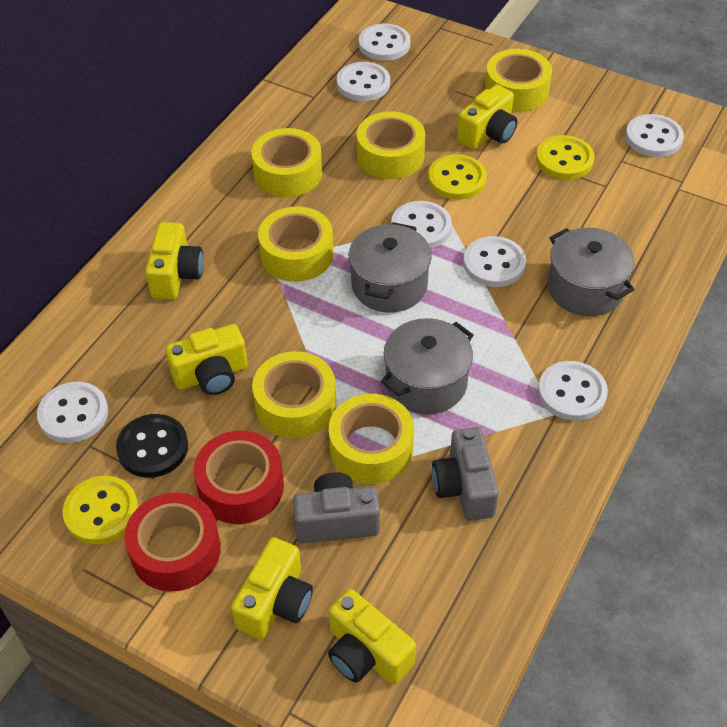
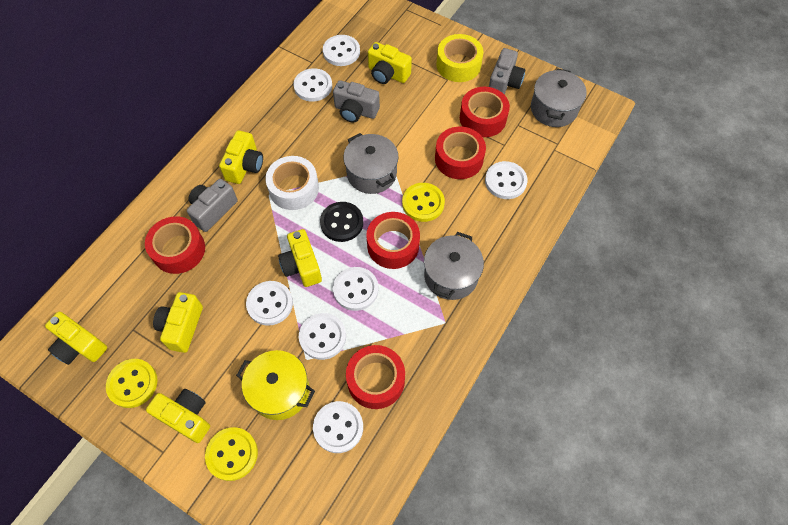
grey camera: [293,472,380,543] [432,427,499,521] = 2 -> [187,179,238,232] [333,80,380,123] [489,48,525,94] = 3
red tape: [124,492,221,592] [194,430,284,524] = 2 -> [145,216,205,274] [346,345,405,409] [366,212,420,269] [435,127,486,179] [460,87,510,137] = 5
white tape: none = 0 -> [265,156,319,210] = 1
yellow camera: [145,222,204,300] [165,324,248,395] [231,537,313,640] [328,589,416,685] [457,85,517,150] = 5 -> [45,312,107,365] [146,389,210,443] [153,292,203,353] [219,130,263,184] [278,229,322,287] [368,42,412,84] = 6
yellow pot: none = 0 -> [236,350,315,420] = 1
yellow tape: [251,128,322,197] [252,351,336,438] [258,206,334,282] [329,394,414,484] [357,111,425,179] [485,49,552,112] = 6 -> [436,34,483,82] = 1

